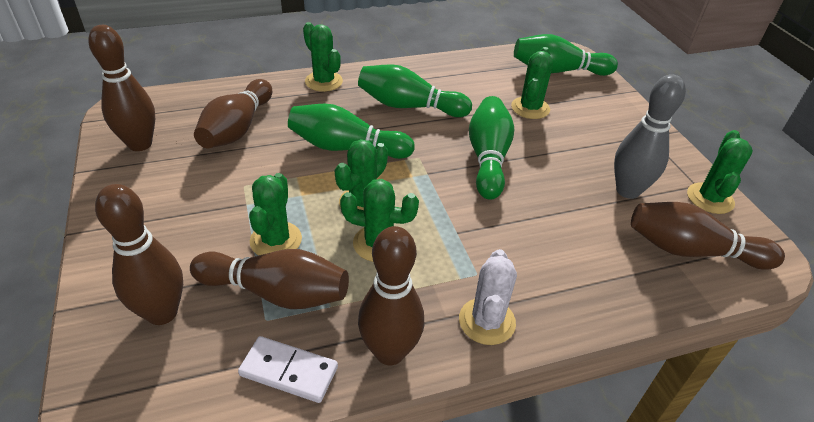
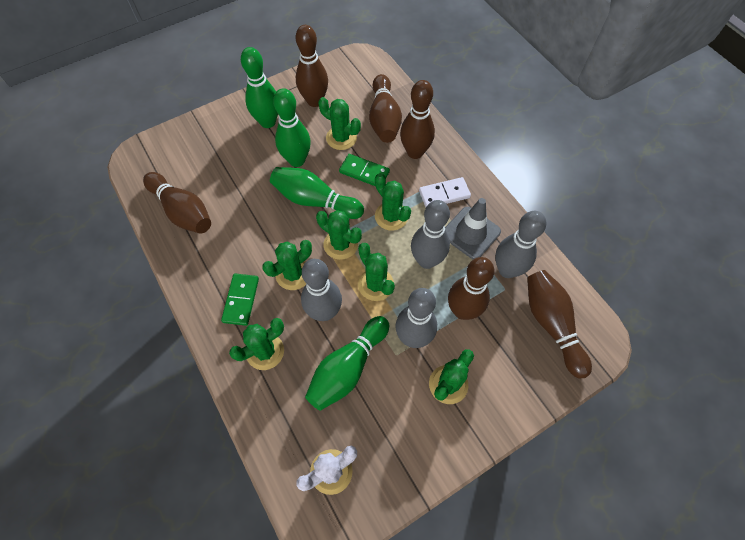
green cactus: [249,173,302,255] [303,22,343,92] [335,139,388,210] [340,179,419,262] [511,47,553,119] [687,130,753,214] = 6 -> [229,318,284,370] [262,240,312,290] [316,210,362,260] [318,97,361,150] [358,243,395,301] [375,173,411,231] [429,349,474,404] = 7
green domino: none = 0 -> [221,274,259,326] [339,154,390,186] = 2
grey bowling pin: [614,74,686,199] = 1 -> [301,259,342,321] [395,288,437,348] [411,200,450,269] [495,211,546,278] = 4
grey traffic cone: none = 0 -> [445,198,501,260] = 1

